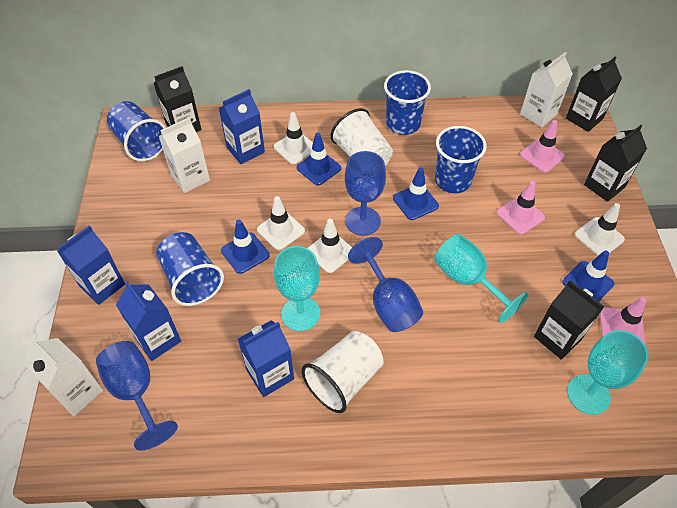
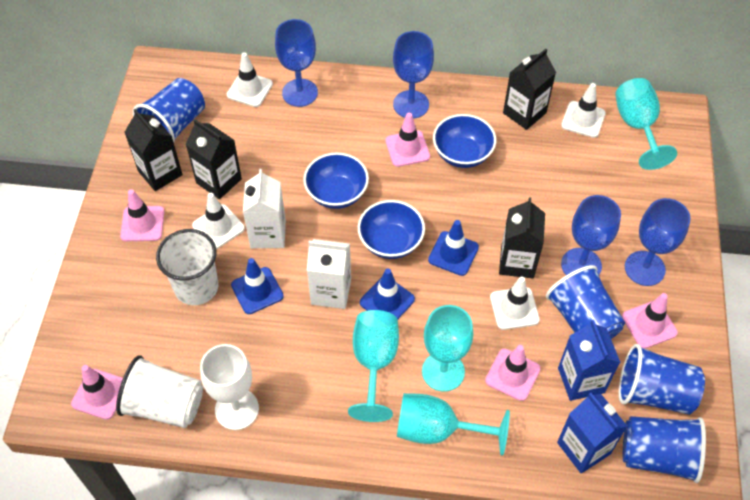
blue bowl: none = 0 -> [303,152,369,209] [358,200,425,259] [433,114,496,168] = 3
blue carton: [57,225,125,305] [116,281,181,361] [219,89,265,164] [238,320,294,397] = 4 -> [557,393,627,473] [558,320,621,401] = 2
blue goblet: [96,341,178,451] [345,151,386,236] [348,237,423,332] = 3 -> [275,19,318,107] [393,31,434,119] [561,195,621,275] [625,198,691,286] = 4
blue traffic cone: [221,220,270,274] [297,133,341,185] [393,167,439,220] [562,250,614,302] = 4 -> [231,258,284,314] [360,269,415,319] [428,220,479,276] = 3
pink traffic cone: [497,181,545,234] [520,120,565,172] [600,297,647,344] = 3 -> [71,365,123,420] [120,189,164,241] [385,113,430,167] [485,345,541,401] [622,293,678,349] = 5
turquoise goblet: [274,246,320,331] [434,234,528,323] [567,330,648,415] = 3 -> [348,310,399,422] [397,393,510,456] [422,305,473,392] [615,78,677,170] = 4
white carton: [25,338,103,416] [159,117,210,193] [520,52,573,127] = 3 -> [243,169,286,248] [307,239,351,309] = 2
white goblet: none = 0 -> [200,344,259,430] = 1

